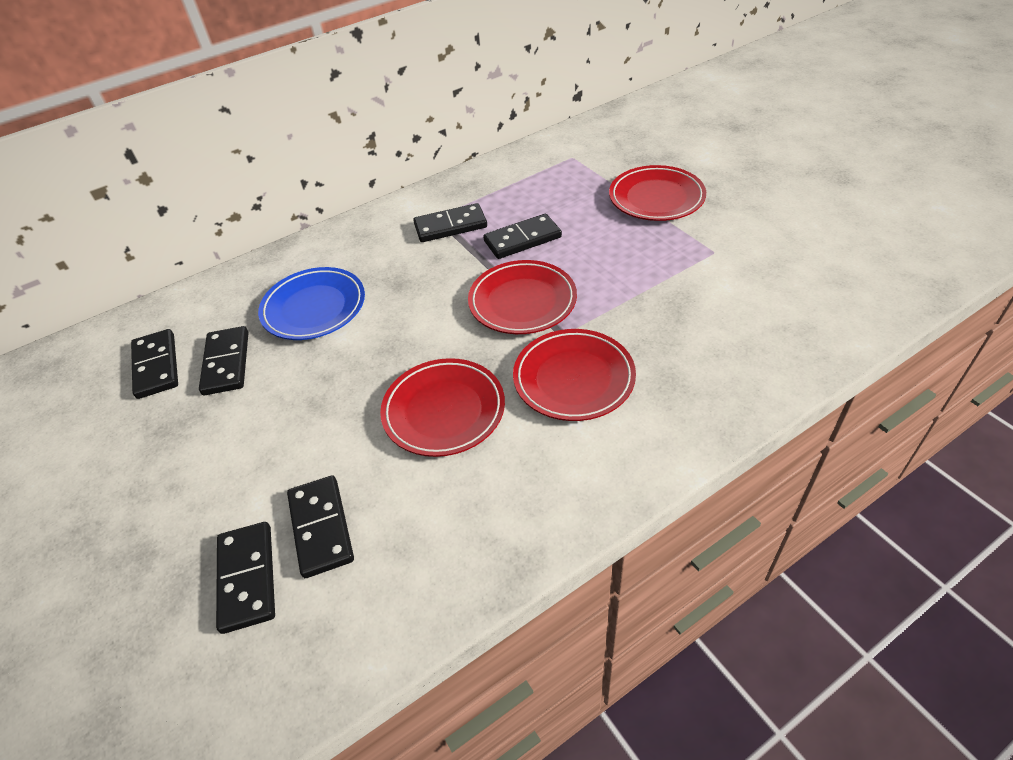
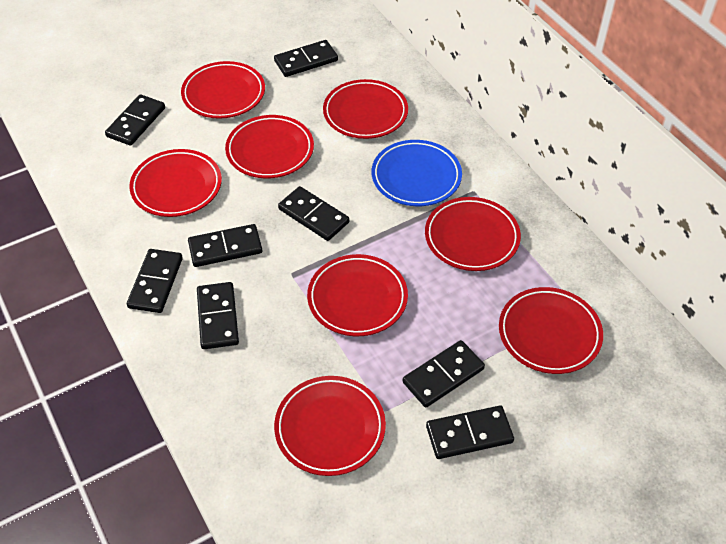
black domino: [131,329,178,399] [199,326,248,395] [216,522,275,634] [287,475,354,578] [413,203,487,242] [483,214,562,259] = 6 -> [105,94,165,146] [127,249,183,313] [188,224,262,267] [197,282,239,349] [274,40,338,77] [278,186,349,241] [403,340,485,408] [426,406,514,459] = 8
red plate: [380,358,505,457] [468,260,577,334] [513,329,636,421] [609,165,706,221] = 4 -> [129,149,222,217] [181,61,265,119] [225,115,314,178] [274,376,386,476] [307,254,408,336] [323,79,408,139] [425,197,521,271] [499,287,603,374] = 8

